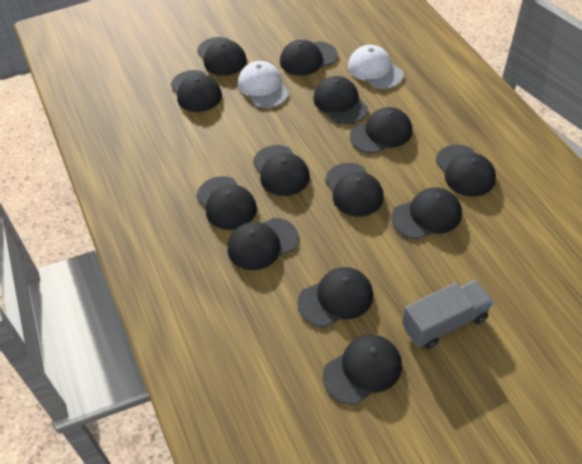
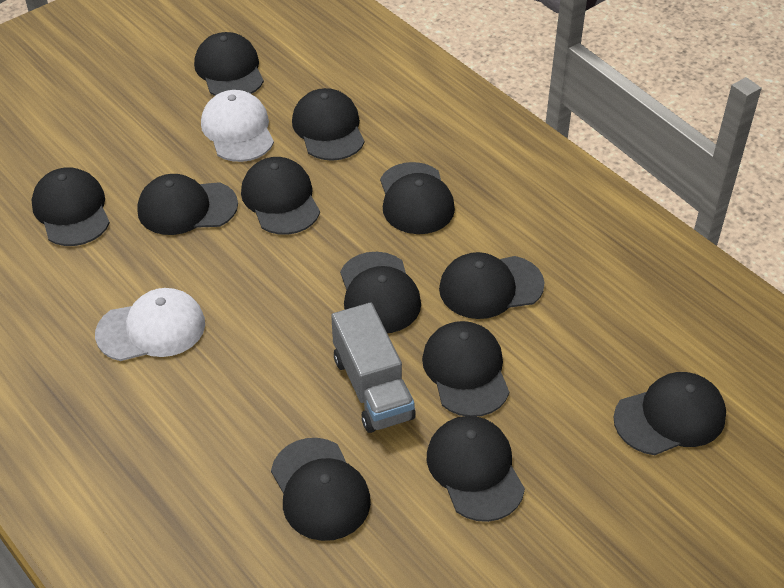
black cap: [171,70,222,112] [197,37,247,76] [197,176,257,230] [227,218,299,270] [253,145,310,196] [280,40,338,76] [298,267,373,327] [313,76,368,125] [323,335,402,404] [325,163,384,217] [350,107,412,154] [392,187,462,240] [436,145,496,197] = 13 -> [32,167,110,246] [137,174,238,235] [194,32,264,96] [241,157,320,235] [271,438,371,541] [292,88,364,161] [340,252,421,333] [380,162,455,234] [422,321,509,417] [427,416,525,522] [439,252,544,319] [613,372,726,455] = 12

